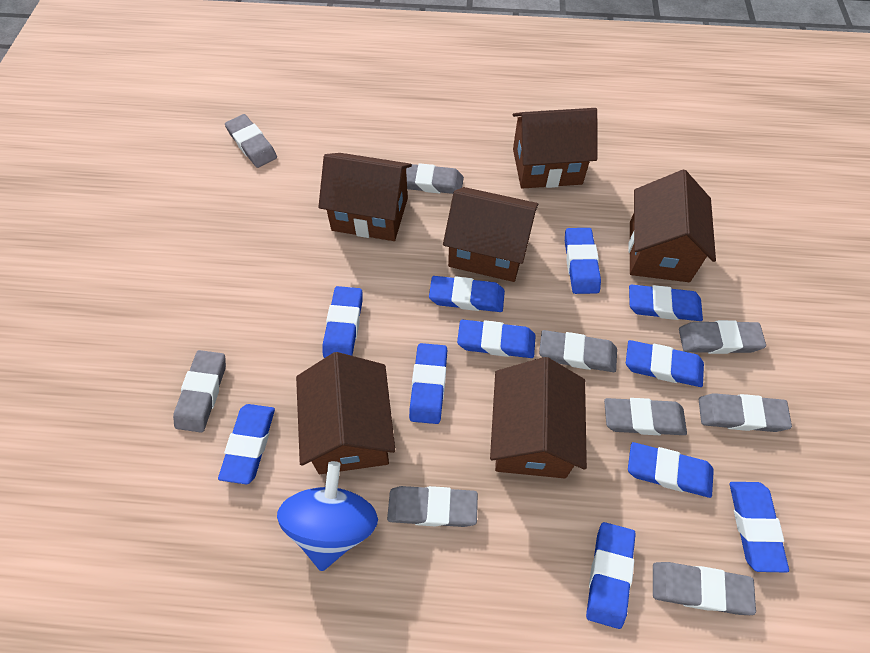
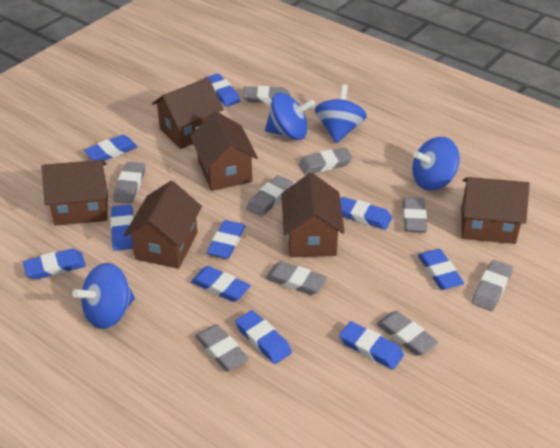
blue eraser: [218,404,275,484] [323,286,363,358] [409,343,447,424] [429,276,505,312] [457,320,536,358] [565,228,601,294] [586,522,636,629] [626,340,704,387] [628,442,714,498] [629,284,703,321] [730,482,789,573] = 11 -> [23,249,86,280] [84,135,138,161] [111,205,133,251] [191,266,251,302] [204,73,240,107] [207,220,245,259] [235,310,292,364] [339,321,404,370] [340,197,392,230] [418,249,464,290] = 10
blue spinning top: [277,461,378,571] = 1 -> [72,263,135,329] [265,93,315,140] [315,84,367,143] [412,137,460,191] = 4

